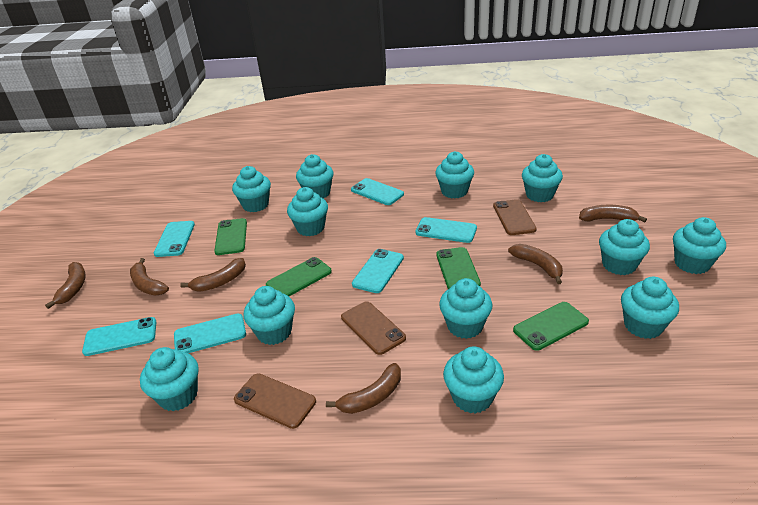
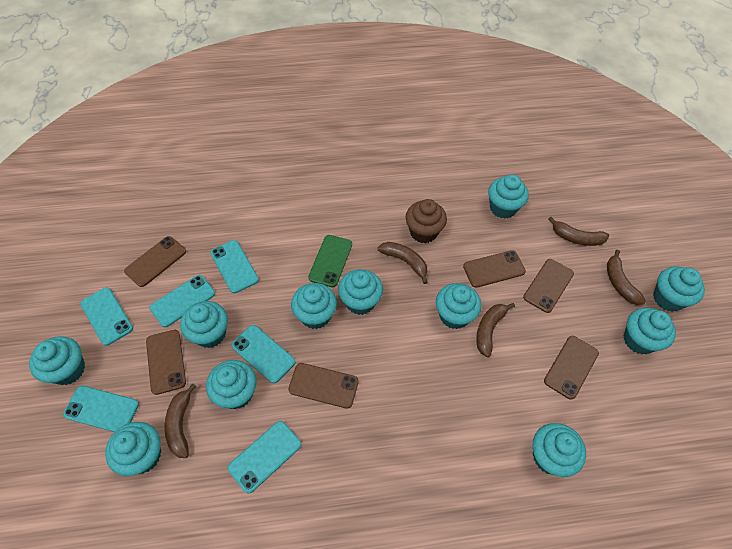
brown banana: [45,262,86,309] [130,258,169,295] [180,258,246,292] [326,363,401,414] [508,244,563,284] [579,205,647,223] = 6 -> [164,384,196,458] [378,242,428,284] [476,303,515,357] [548,217,609,246] [607,250,646,305] = 5
brown cupcake: none = 0 -> [405,199,447,243] = 1
brown phone: [234,373,316,429] [341,301,406,355] [493,199,537,235] = 3 -> [124,236,186,287] [146,330,186,395] [288,363,359,409] [463,250,526,288] [523,259,574,313] [544,336,599,400] = 6
green phone: [214,218,247,255] [266,257,332,296] [436,247,481,289] [513,302,589,351] = 4 -> [308,235,352,287] = 1
turquoise cupcake: [140,347,199,411] [232,166,271,212] [244,286,295,345] [287,187,328,236] [296,154,334,199] [435,151,474,199] [439,278,492,339] [443,346,504,414] [522,154,563,202] [599,219,650,275] [621,277,679,339] [673,217,726,274] = 12 -> [29,336,85,385] [105,422,161,476] [180,301,228,348] [206,360,256,409] [291,283,337,329] [338,269,383,315] [436,283,481,329] [488,175,529,219] [533,423,586,477] [624,308,676,354] [653,266,705,312] = 11

